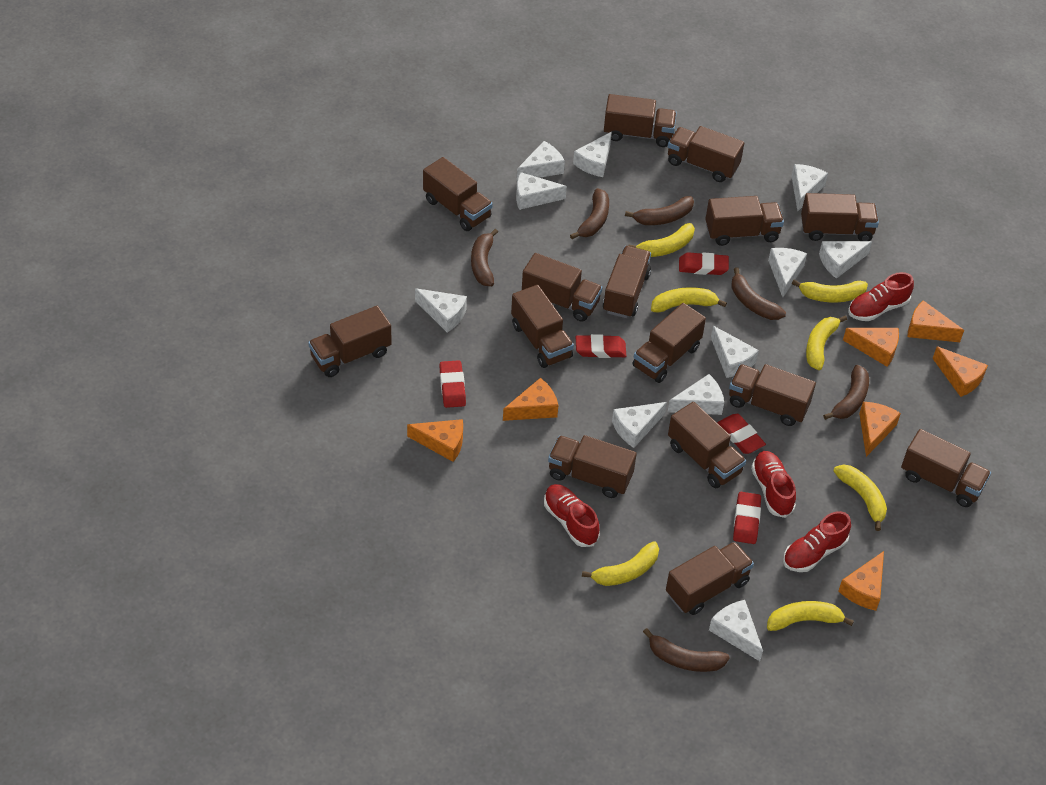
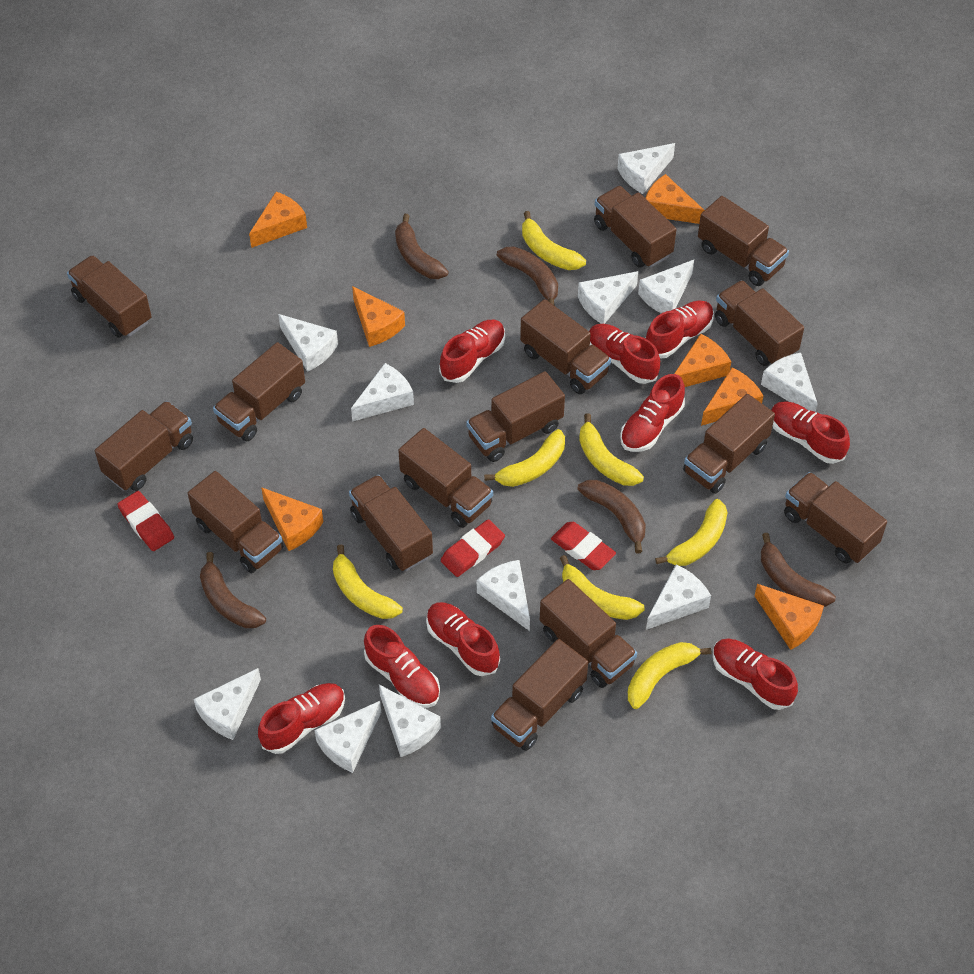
brown banana: [471,229,498,286] [570,188,609,239] [625,196,694,225] [643,628,730,672] [731,267,786,320] [823,365,869,420] = 6 -> [200,552,266,628] [395,214,449,279] [497,247,558,306] [577,480,646,553] [761,533,836,607] = 5
red eraser: [439,360,466,408] [576,334,626,358] [679,252,729,275] [717,414,766,454] [733,492,761,544] = 5 -> [117,491,174,551] [441,519,505,577] [551,522,616,570] = 3
red shoe: [544,484,599,547] [751,451,796,518] [783,511,851,572] [848,272,914,321] = 4 -> [258,683,345,754] [364,625,440,708] [426,602,500,676] [439,320,505,383] [589,324,660,384] [620,374,685,452] [645,300,714,359] [713,639,798,710] [771,402,850,464] = 9

